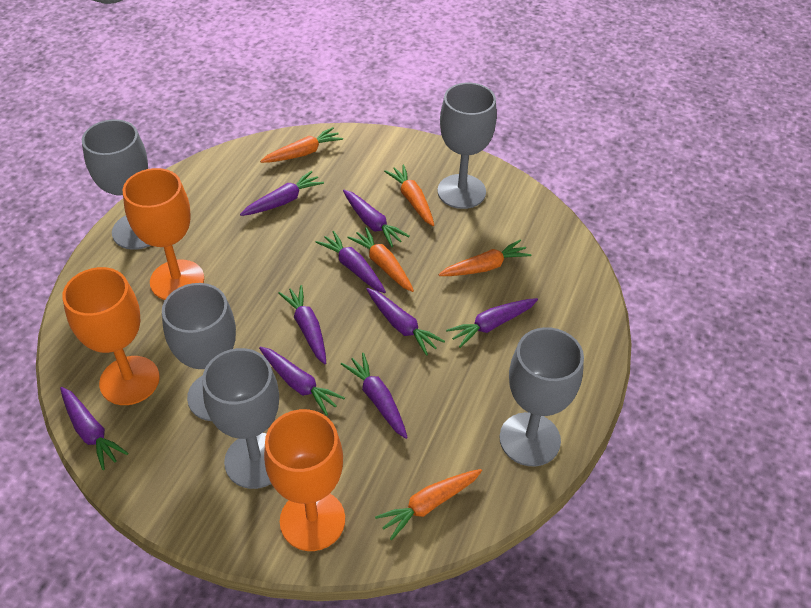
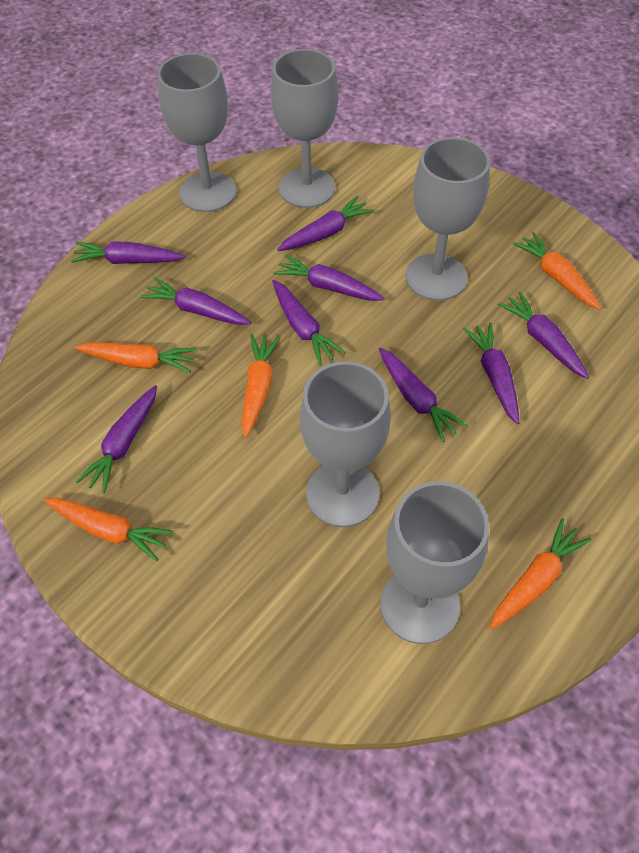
orange goblet: [62,267,160,405] [123,168,204,300] [264,409,345,551] = 3 -> none = 0

